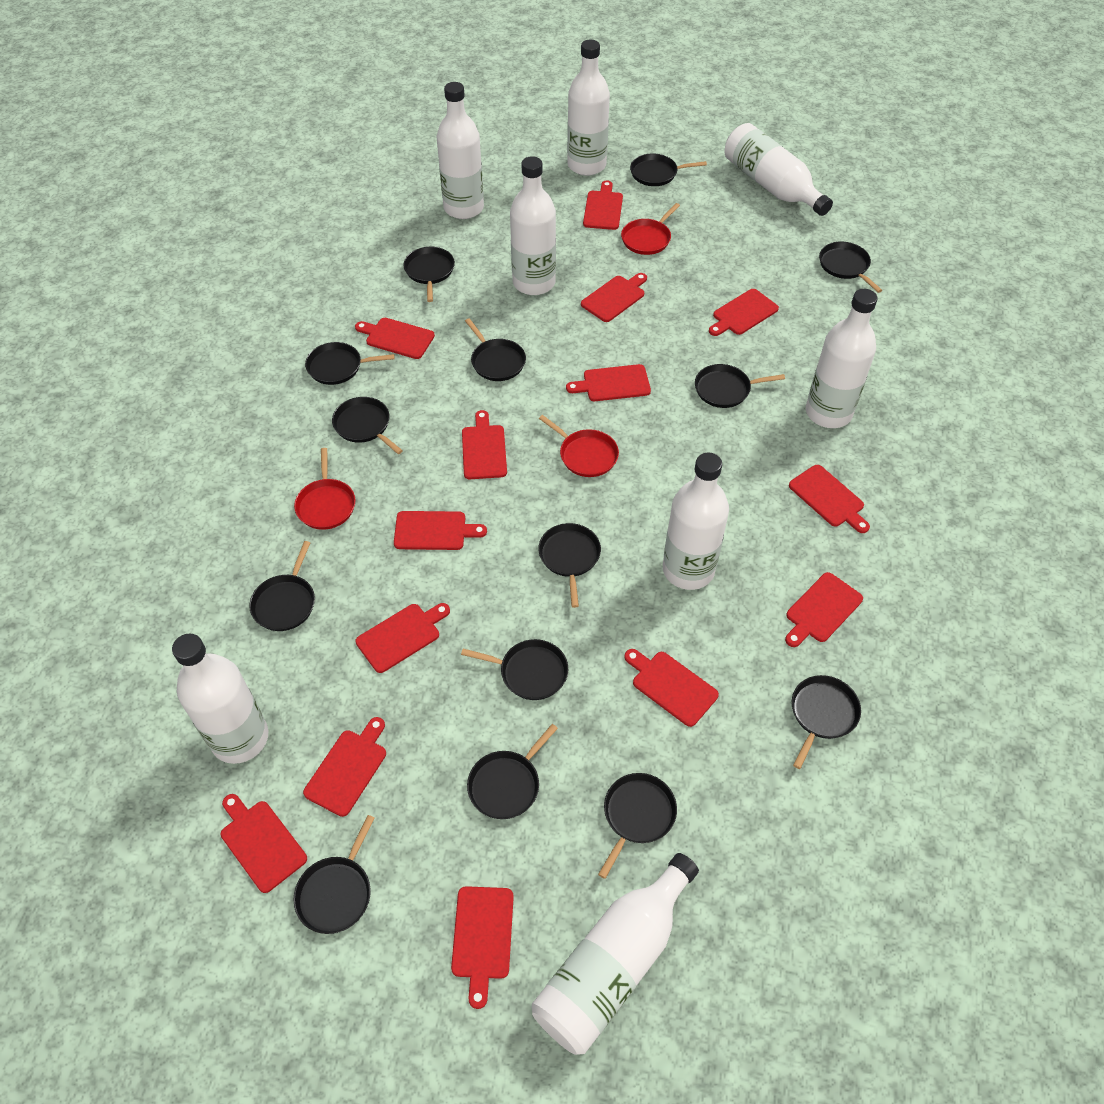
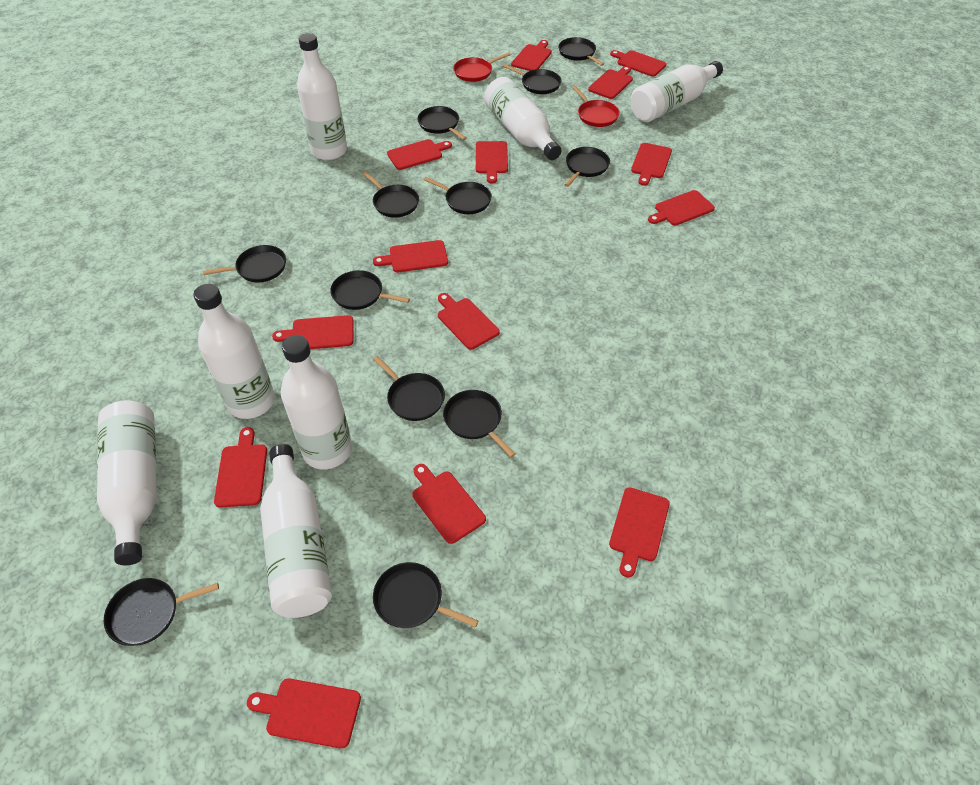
black pan: [249,541,315,631] [294,815,375,934] [305,342,395,385] [332,397,403,454] [404,247,455,302] [461,639,568,700] [465,318,526,381] [467,724,558,819] [538,523,601,608] [598,773,677,879] [630,154,707,186] [695,364,785,408] [792,675,861,769] [819,241,882,293] = 14 -> [104,578,219,646] [203,245,286,282] [330,270,410,310] [363,172,419,218] [373,356,445,421] [373,562,478,628] [417,106,466,140] [423,177,492,214] [443,390,516,457] [503,64,561,94] [558,37,604,66] [565,147,610,187] = 12
red pan: [294,448,355,530] [539,415,619,477] [621,203,680,255] = 3 -> [453,52,511,82] [572,86,620,127] = 2
white bottle: [172,634,268,764] [437,82,484,219] [510,156,556,295] [532,853,699,1055] [567,40,610,176] [663,452,729,590] [725,123,833,216] [806,289,878,428] = 8 -> [97,400,157,565] [193,284,275,419] [260,444,332,618] [280,335,352,469] [297,33,347,160] [484,77,562,160] [631,61,723,122] = 7

